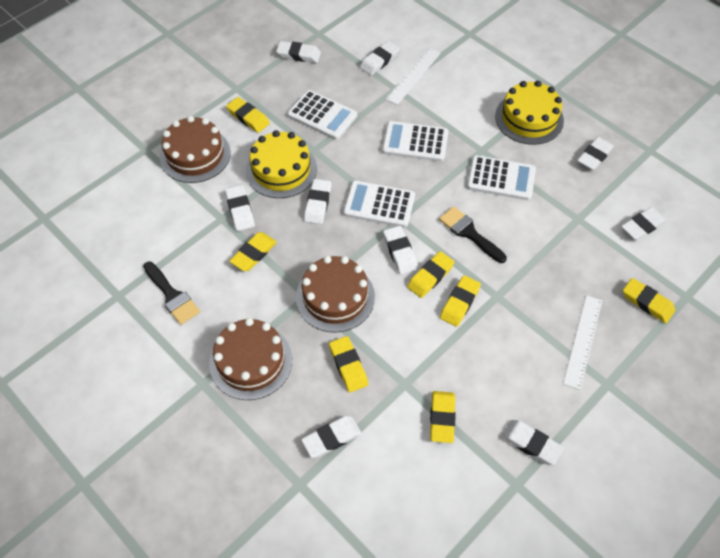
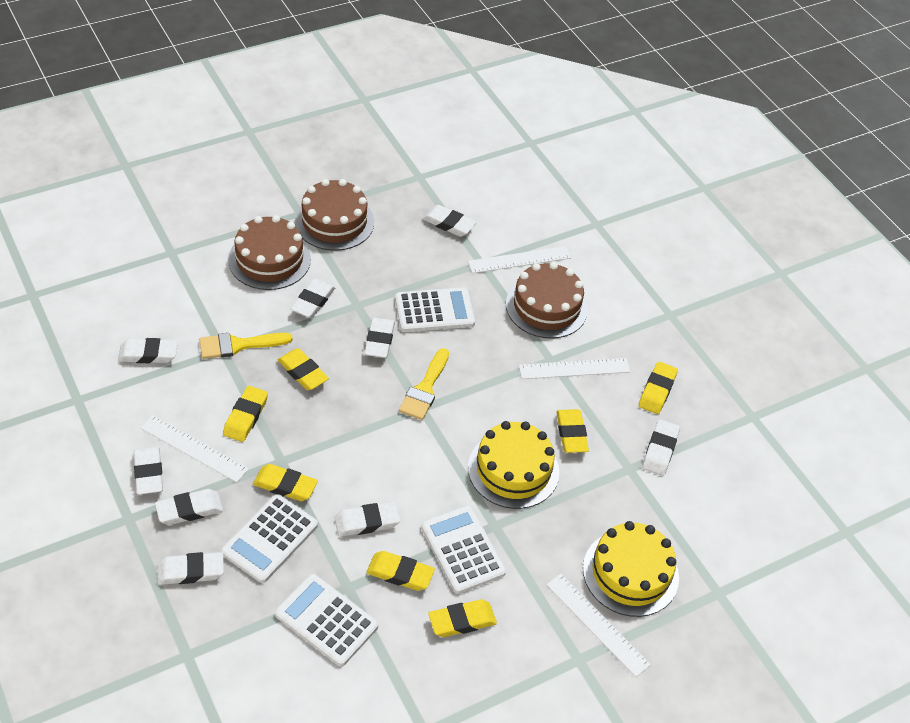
black brush: [143,262,200,325] [439,206,507,263] = 2 -> none = 0
white ruler: [386,48,441,105] [563,295,602,390] = 2 -> [141,415,249,483] [468,246,571,273] [519,358,630,379] [546,574,651,677] = 4
yellow brush: none = 0 -> [199,333,293,359] [399,348,449,420] = 2

